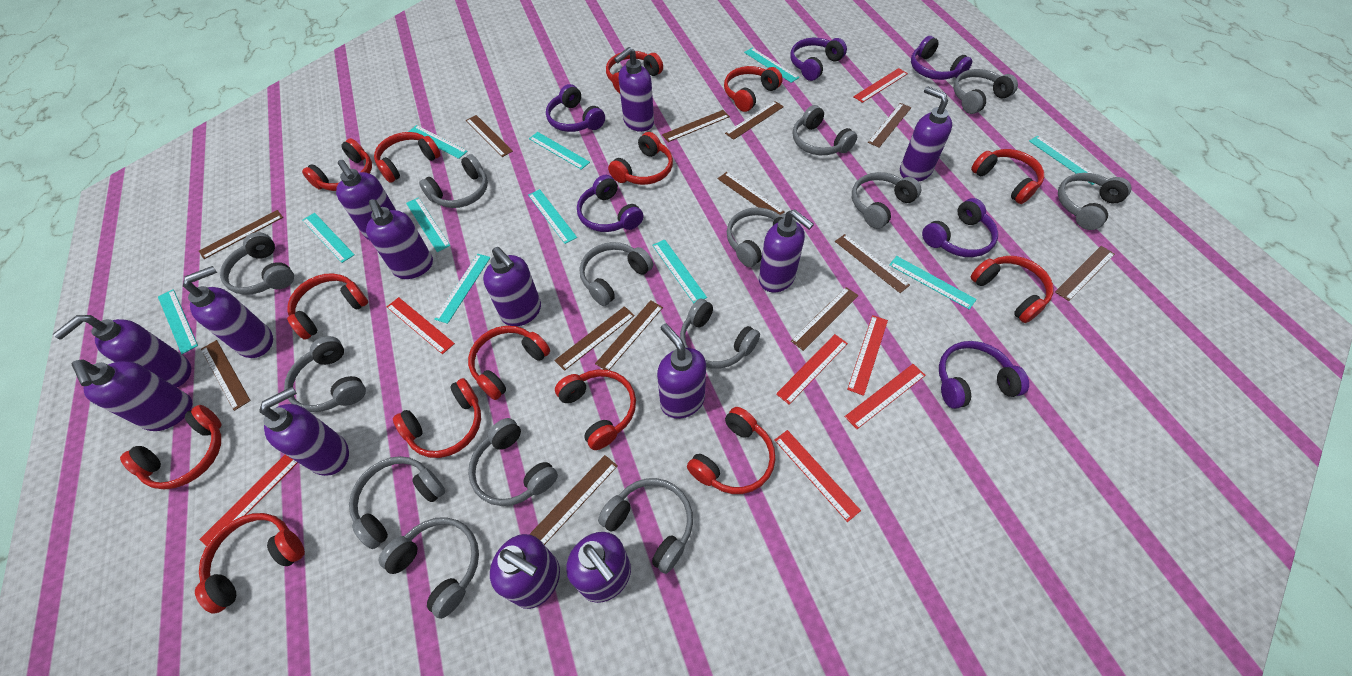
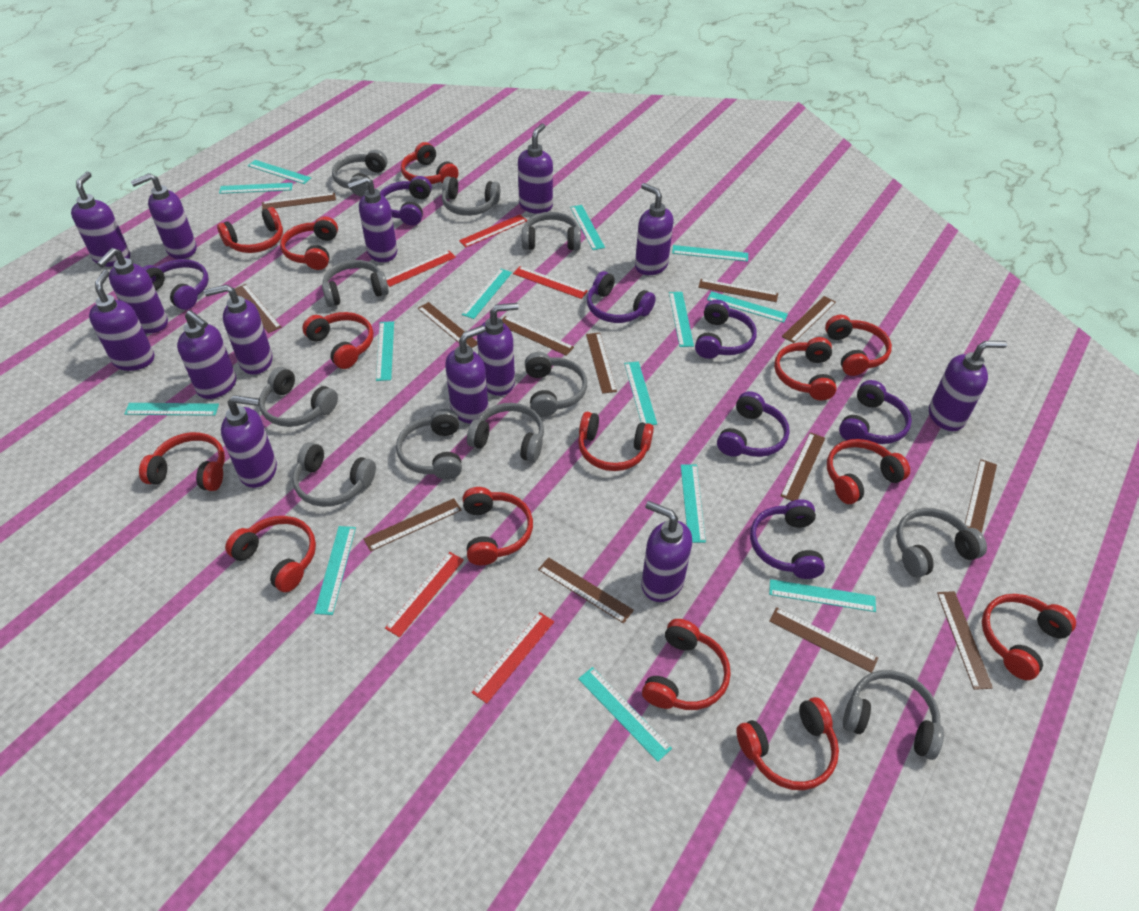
grey headphones: [220,232,294,295] [284,336,366,412] [349,456,445,549] [378,517,479,619] [419,154,488,208] [468,418,558,506] [580,242,653,306] [598,478,693,574] [680,298,760,369] [727,207,796,267] [793,105,857,155] [852,172,921,229] [953,69,1018,114] [1058,173,1132,230] = 14 -> [259,367,338,427] [292,442,376,507] [322,260,389,307] [332,150,387,197] [396,409,462,480] [442,176,500,216] [467,403,544,462] [522,212,581,250] [525,352,587,417] [843,670,944,760] [896,508,987,578] = 11
purple headphones: [546,84,605,132] [577,175,644,232] [790,38,847,81] [911,36,972,80] [922,198,998,257] [939,341,1029,409] = 6 -> [143,259,209,310] [380,176,432,226] [587,271,656,323] [695,300,757,359] [717,391,790,457] [750,499,825,579] [839,380,912,444] = 7
purple soap dispenser: [53,315,191,387] [71,359,192,431] [183,266,273,358] [260,387,349,476] [336,160,396,240] [366,199,433,279] [483,247,541,326] [490,534,560,609] [566,532,631,603] [614,47,654,132] [657,323,706,419] [759,209,814,292] [900,86,952,182] = 13 -> [71,171,130,267] [89,270,155,371] [97,248,168,334] [130,173,197,259] [177,310,236,399] [204,284,273,375] [221,395,277,488] [348,177,397,262] [445,325,489,424] [477,303,519,396] [518,123,553,214] [635,183,674,275] [641,501,692,602] [929,341,1007,431] = 14
red ruler: [199,455,298,546] [387,297,455,354] [775,430,861,522] [776,334,848,405] [844,364,926,429] [847,315,888,396] [853,68,908,103] = 7 -> [385,552,464,637] [386,250,456,287] [459,215,527,247] [472,612,554,704] [513,266,588,299] = 5
turquoise ruler: [158,289,198,354] [302,213,355,263] [406,197,450,252] [408,125,468,159] [434,254,491,324] [528,189,577,244] [529,132,590,170] [652,239,707,303] [744,48,799,83] [889,256,977,310] [1029,136,1095,185] = 11 -> [124,403,219,416] [219,183,293,194] [248,160,311,184] [314,526,356,615] [376,321,394,381] [462,268,512,319] [570,205,605,250] [578,667,672,762] [624,361,657,425] [669,292,694,347] [672,245,748,262] [681,464,706,543] [707,291,788,323] [769,579,876,612] = 14

